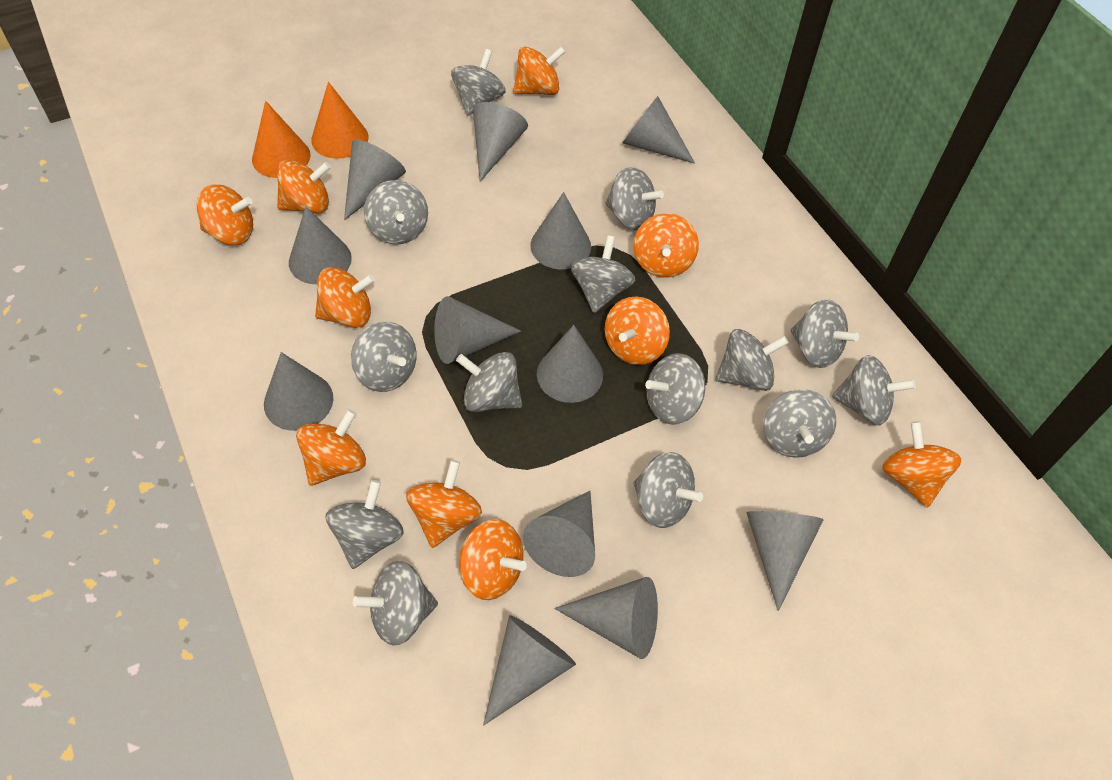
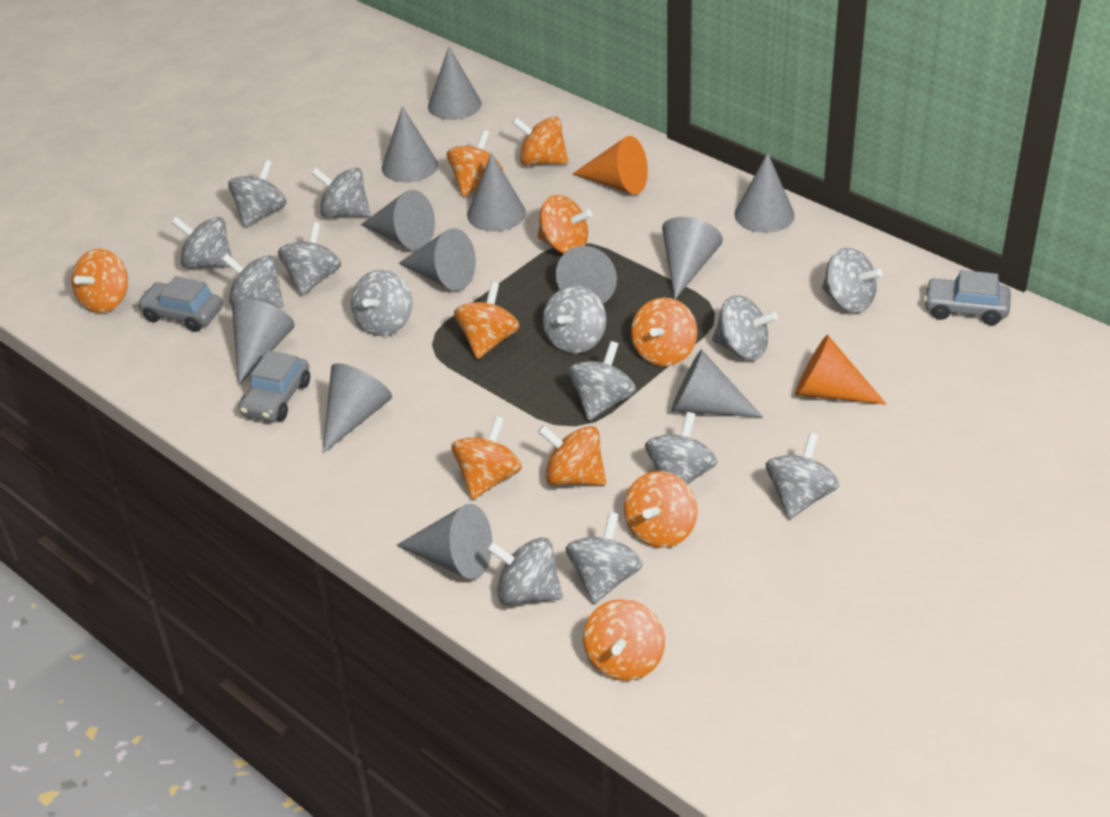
grey car: none = 0 -> [137,276,223,332] [239,350,310,421] [924,270,1011,325] = 3

